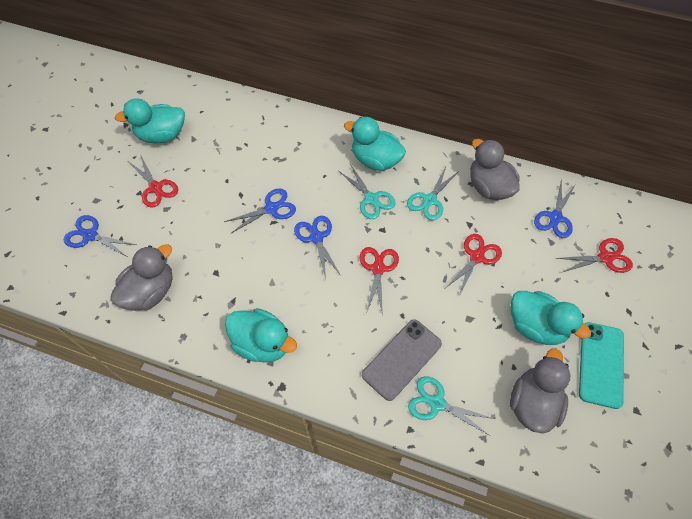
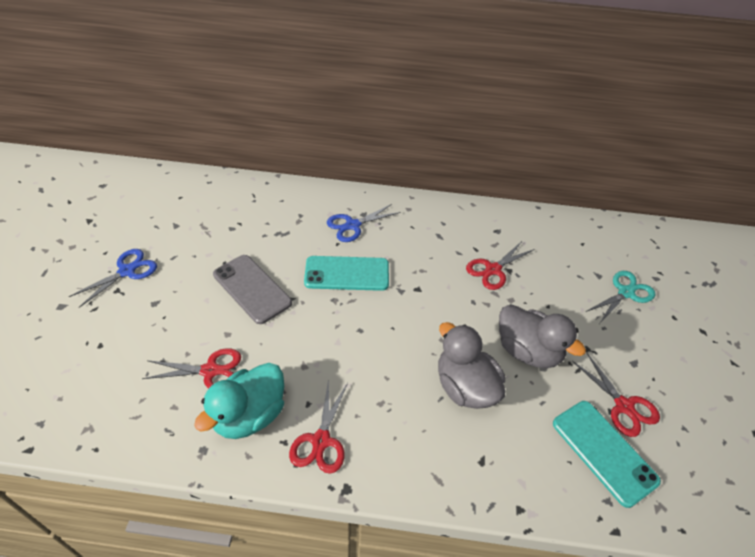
blue scissors: [64,215,136,256] [224,188,296,234] [294,216,341,279] [534,179,576,238] = 4 -> [68,249,157,308] [327,204,400,242] = 2
grey duck: [110,244,173,311] [470,139,520,200] [510,348,570,434] = 3 -> [438,322,505,409] [499,304,586,368] = 2
turquoise duck: [115,98,185,144] [225,308,297,363] [344,117,406,171] [511,291,591,345] = 4 -> [194,363,284,439] = 1
turquoise phone: [579,322,624,409] = 1 -> [304,256,389,291] [553,401,661,508] = 2
turquoise scissors: [339,164,396,219] [407,167,460,220] [408,376,495,436] = 3 -> [585,271,655,323] = 1

